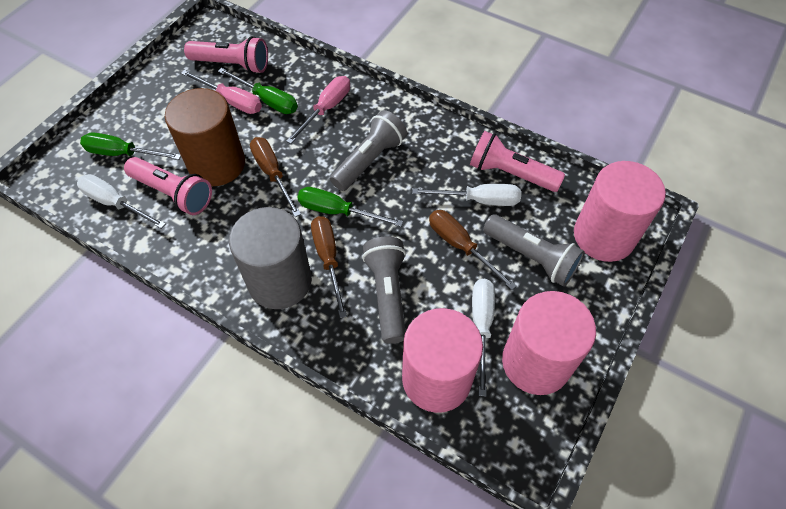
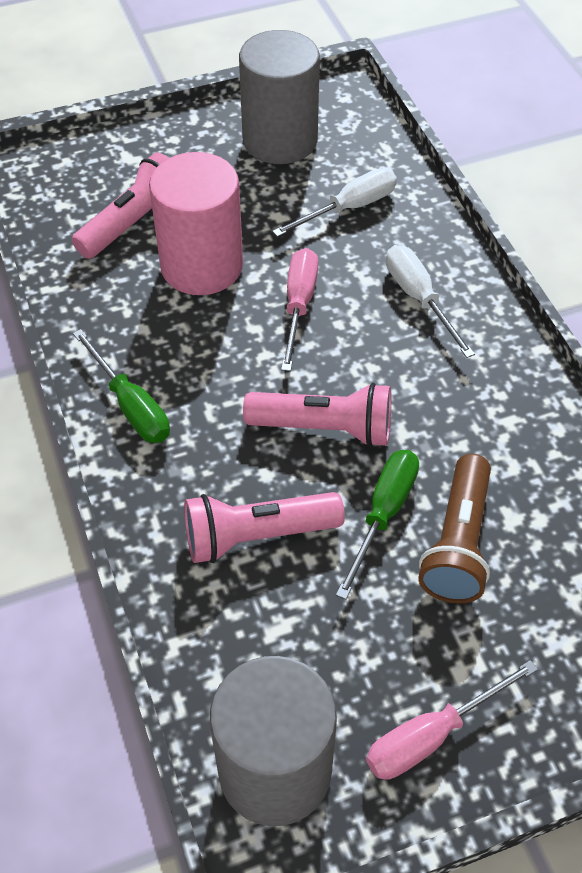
brown cylinder: [165,88,245,186] = 1 -> none = 0
brown flashlight: none = 0 -> [419,454,491,604] = 1
brown screwdriver: [250,137,301,217] [311,216,347,318] [429,210,516,290] = 3 -> none = 0
green screwdriver: [80,132,181,160] [218,68,298,114] [297,187,403,227] = 3 -> [73,329,170,443] [336,450,419,600] = 2
grey cylinder: [229,207,312,309] = 1 -> [210,656,337,826] [239,30,320,164] = 2
grey flashlight: [330,110,407,191] [362,236,406,344] [483,214,585,287] = 3 -> none = 0
pink cylinder: [402,308,483,413] [502,291,596,395] [574,161,666,262] = 3 -> [149,152,243,295] = 1
white screwdriver: [77,174,165,229] [412,184,521,206] [472,279,495,397] = 3 -> [272,168,397,237] [386,245,475,358] = 2

